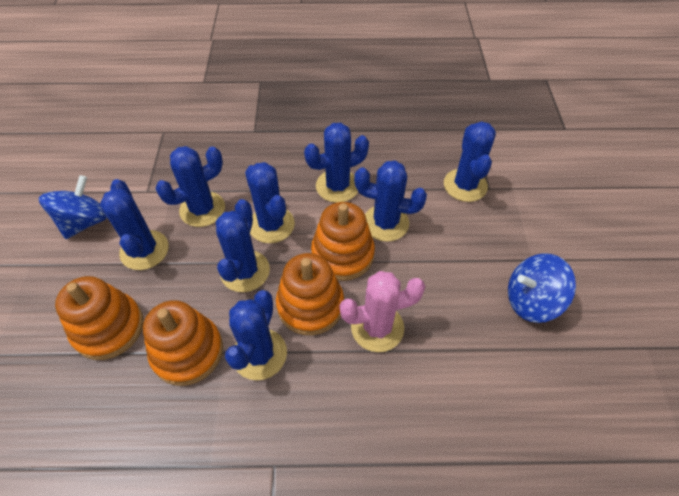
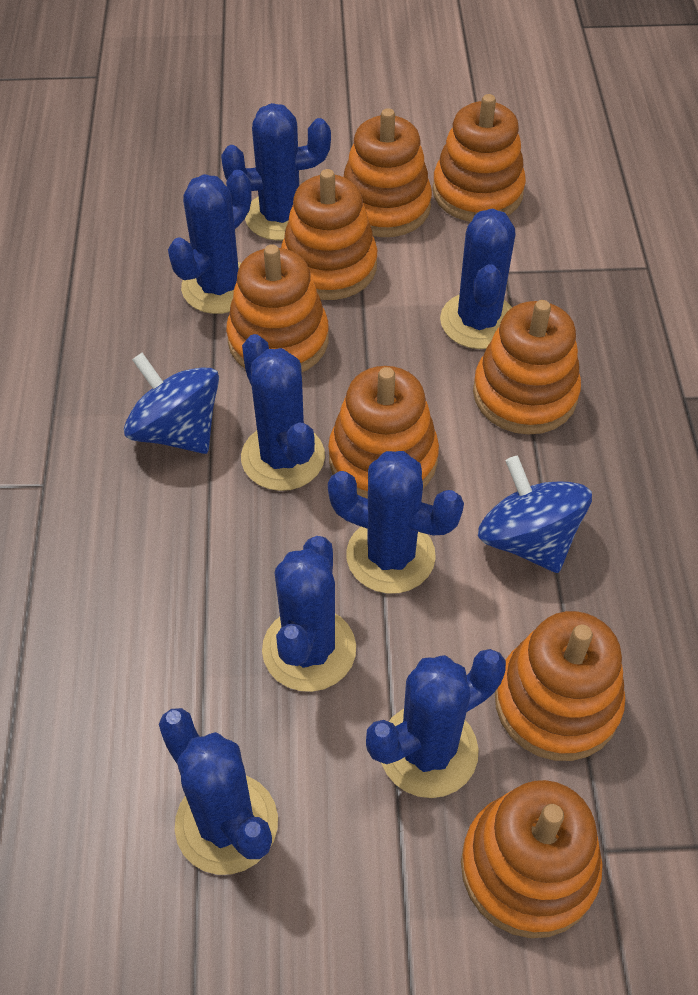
orange stacking toy: [55,276,143,360] [143,300,223,386] [276,253,344,335] [311,202,375,281] = 4 -> [226,244,329,372] [281,169,377,300] [328,366,439,499] [343,108,432,237] [432,94,526,222] [461,780,603,938] [473,300,581,435] [495,611,625,761] = 8
pink cactus: [339,271,425,352] = 1 -> none = 0

